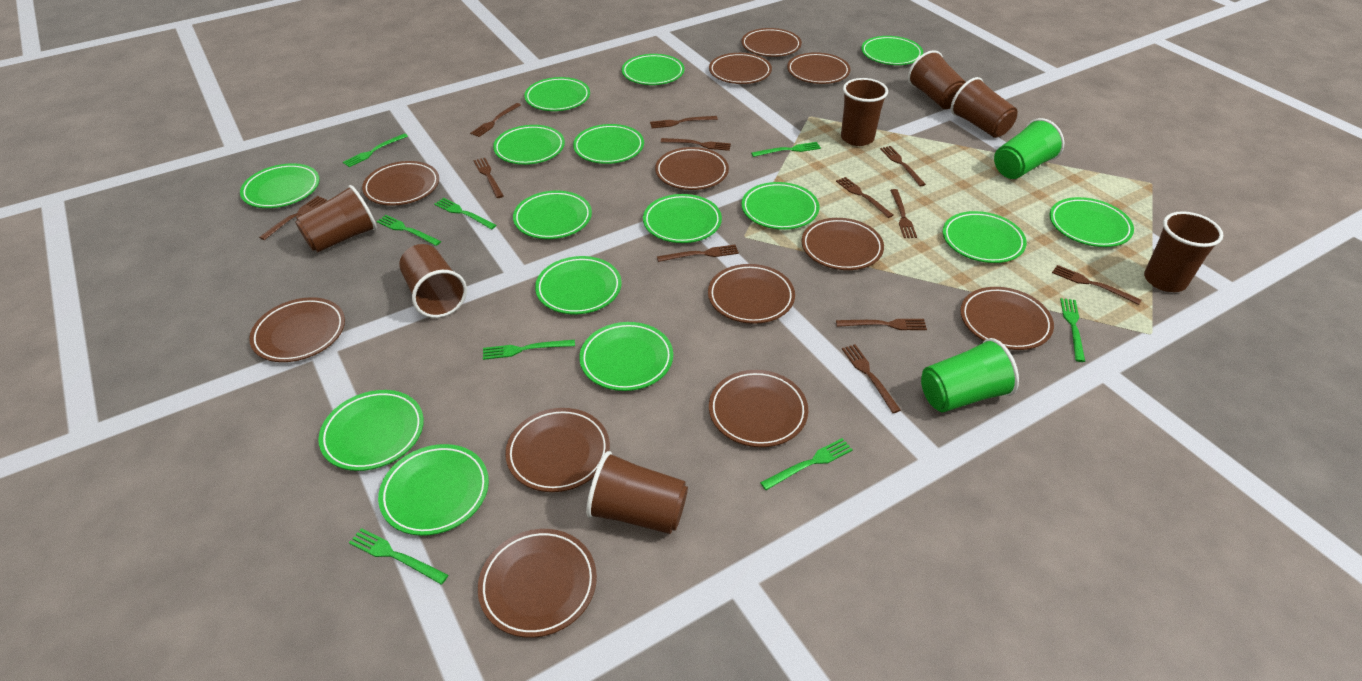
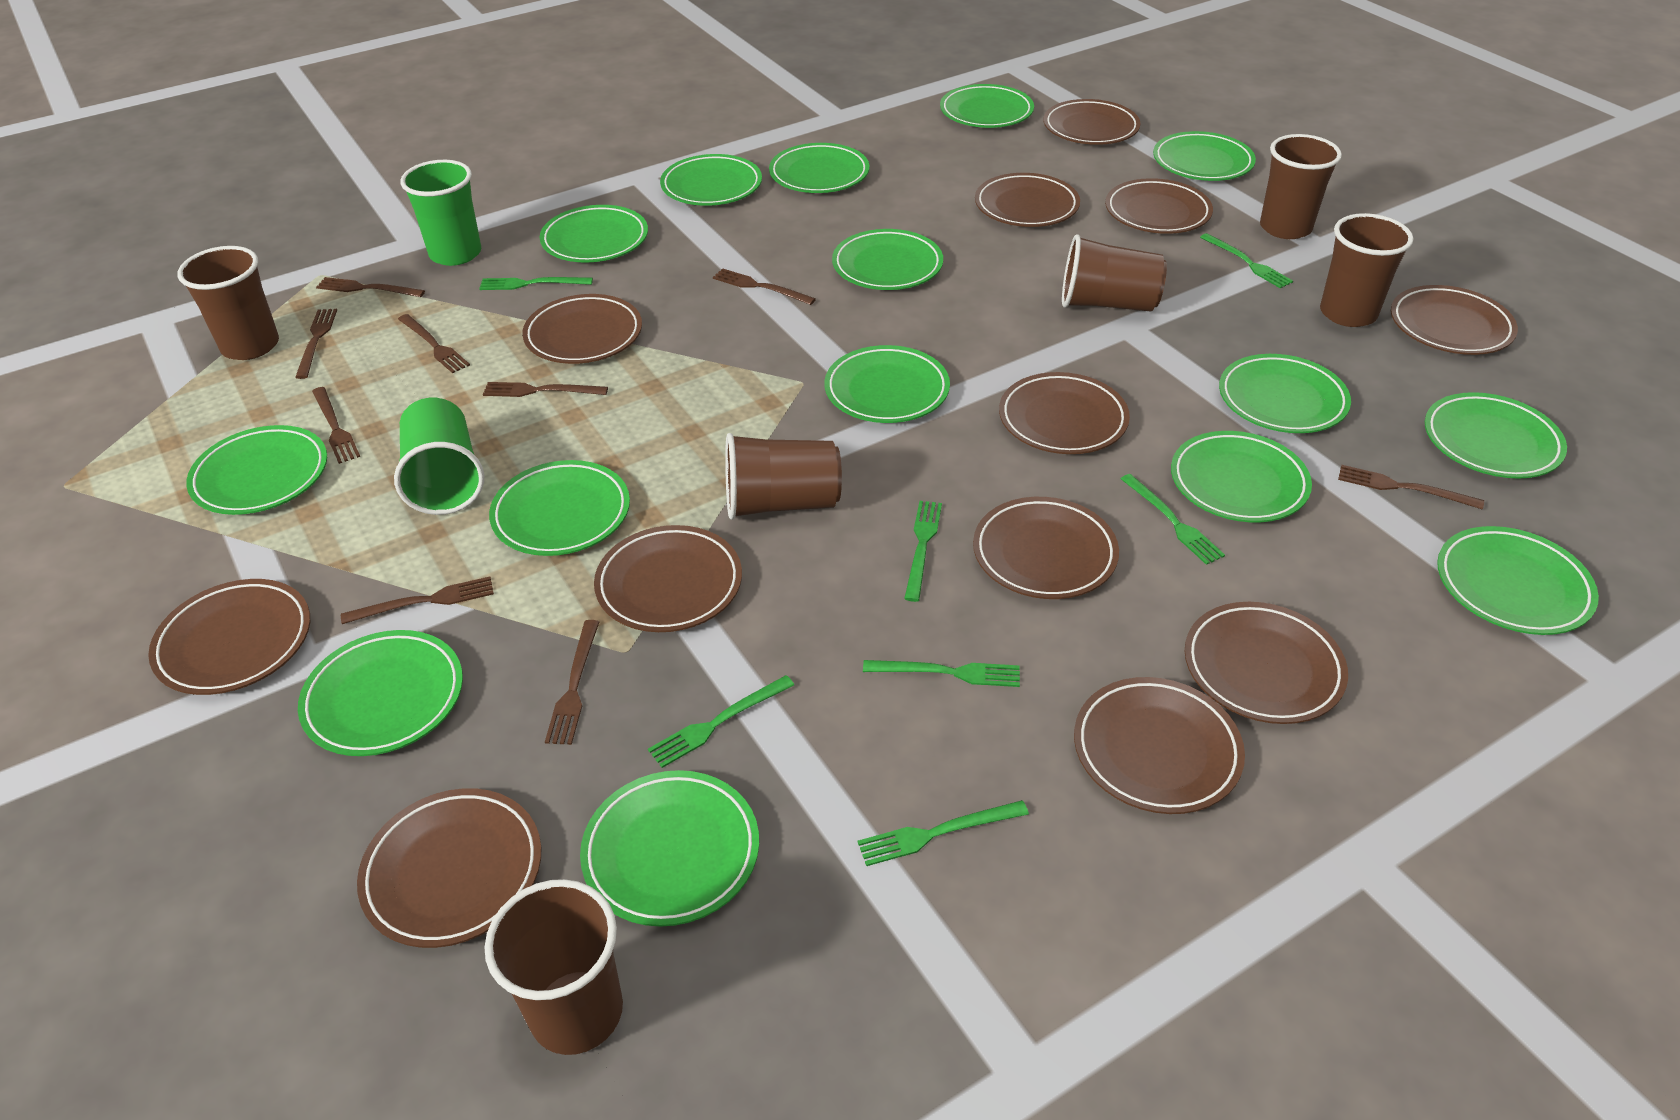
brown cup: [295,185,377,252] [399,244,467,318] [586,451,688,534] [841,78,888,146] [908,50,966,109] [951,77,1018,138] [1144,211,1223,292] = 7 -> [178,246,279,360] [484,879,623,1055] [725,433,842,520] [1062,234,1167,312] [1260,134,1342,239] [1320,213,1413,327] = 6
brown fork: [259,196,327,240] [470,103,521,137] [474,158,504,198] [650,116,718,128] [657,245,739,262] [661,138,731,151] [836,177,894,218] [836,319,927,330] [842,344,901,413] [880,146,926,186] [890,189,917,238] [1052,265,1142,305] = 12 -> [295,309,337,379] [312,387,360,464] [316,277,425,297] [341,576,494,624] [398,314,470,373] [483,382,608,397] [545,620,599,745] [713,268,816,305] [1338,465,1484,509] = 9
green fork: [343,133,408,167] [349,528,448,585] [376,215,441,246] [434,198,497,229] [483,340,575,360] [751,142,821,157] [760,438,853,490] [1060,298,1085,362] = 8 -> [479,277,593,290] [648,675,794,768] [858,800,1029,866] [863,660,1020,687] [904,501,942,602] [1121,474,1225,565] [1200,233,1293,288] = 7

